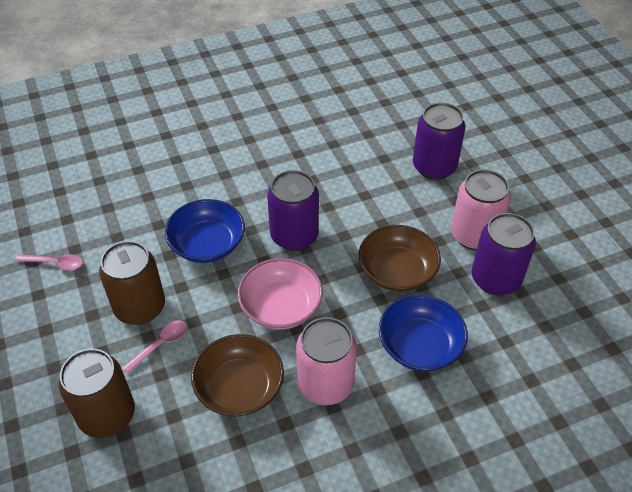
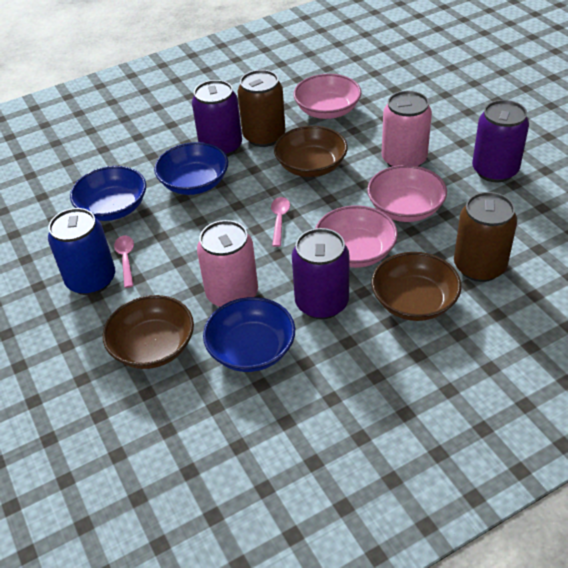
blue bowl: [165,199,245,263] [379,295,468,371] = 2 -> [70,166,146,221] [154,142,228,195] [203,297,295,372] = 3
blue can: none = 0 -> [48,208,115,295] = 1
brown bowl: [191,334,284,416] [359,225,441,292] = 2 -> [103,295,194,369] [274,126,347,177] [371,252,461,321] = 3
pink bowl: [237,258,323,330] = 1 -> [293,74,361,119] [316,205,398,268] [367,165,447,222] = 3

